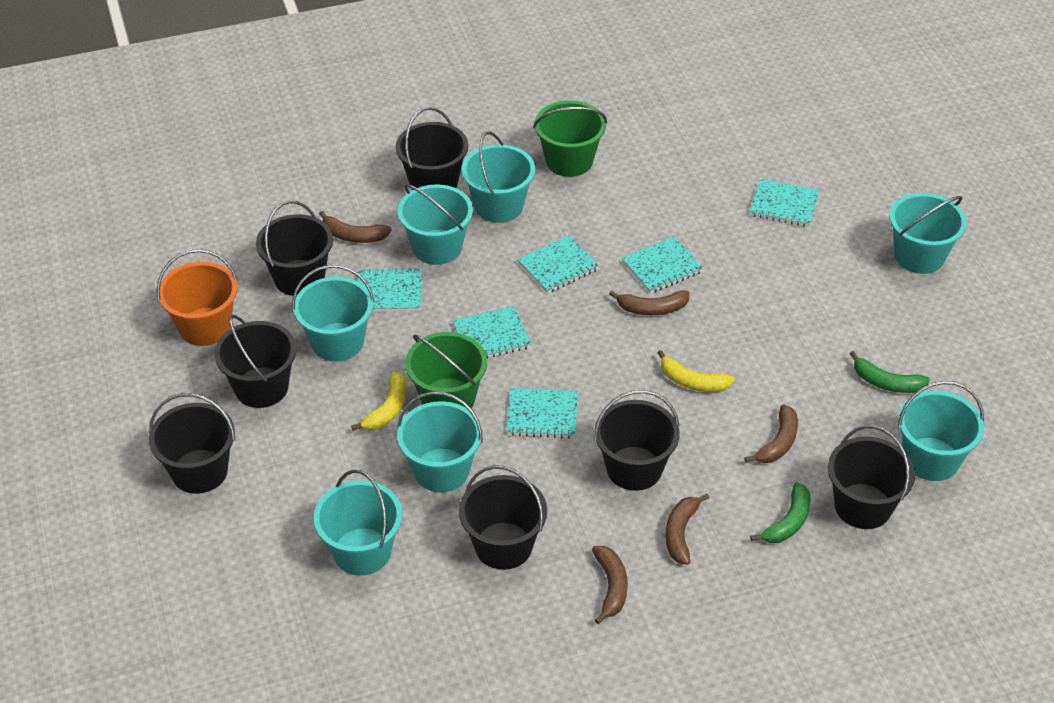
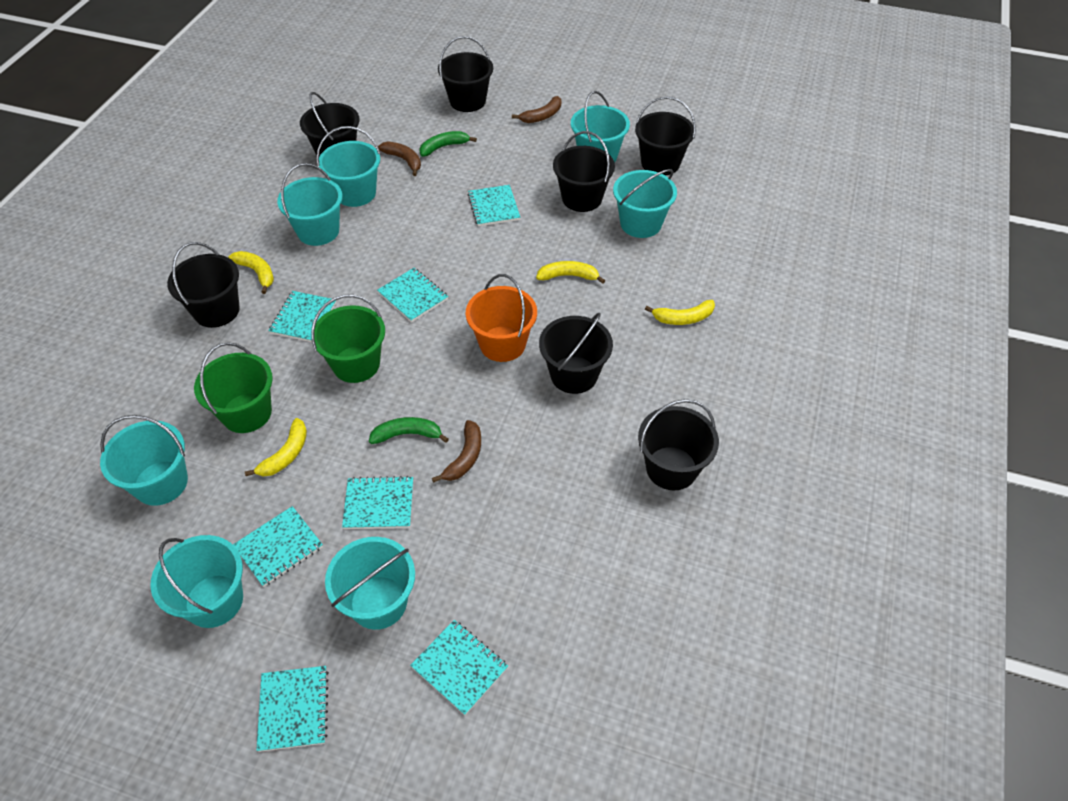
brown banana: [319,211,392,243] [592,546,628,624] [609,291,690,315] [665,494,709,565] [744,404,798,463] = 5 -> [378,141,421,176] [432,420,481,483] [512,96,561,123] = 3
turquoise notebook: [358,268,421,312] [453,306,531,359] [507,388,578,439] [518,235,599,293] [622,237,703,294] [750,179,819,227] = 6 -> [233,506,323,587] [256,666,329,752] [268,291,336,342] [342,476,413,529] [377,268,448,322] [410,620,508,715] [468,185,520,226] = 7
yellow banana: [351,372,407,431] [657,350,735,392] = 2 -> [228,251,274,294] [245,418,307,476] [536,261,605,284] [645,300,715,325] = 4

